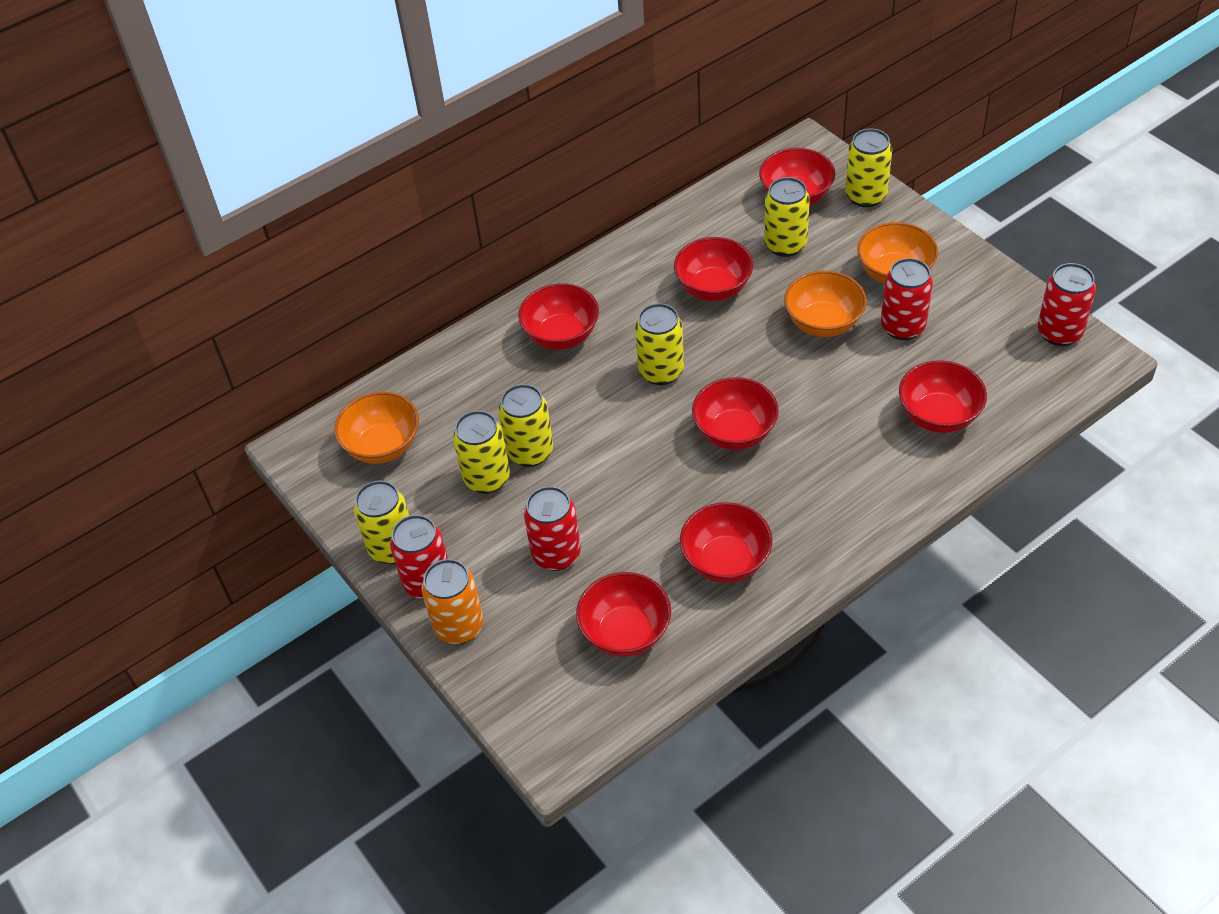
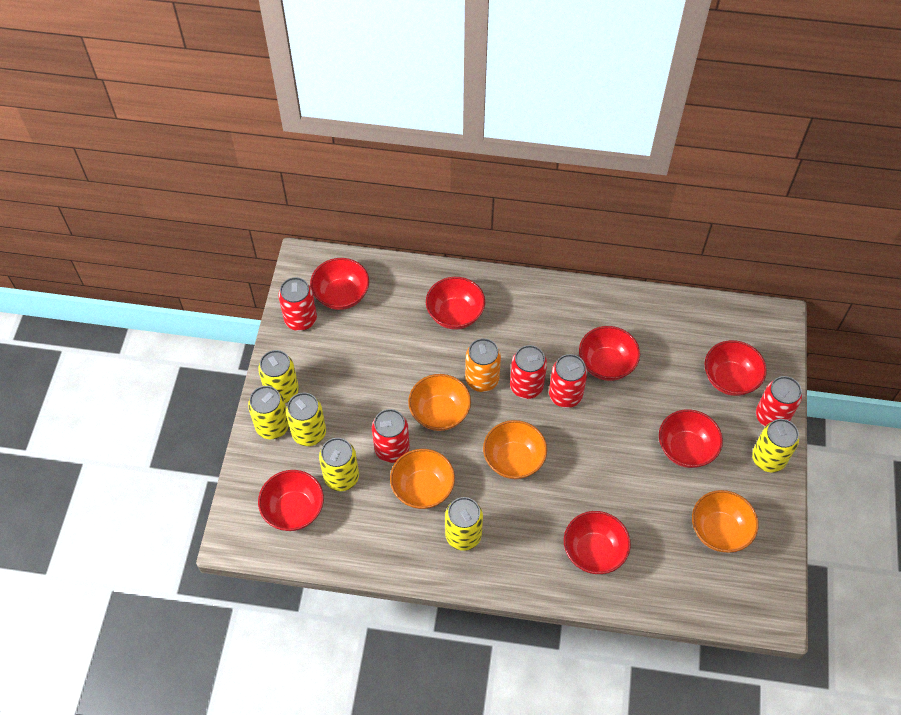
orange bowl: [334,392,419,464] [784,271,867,337] [857,222,938,284] = 3 -> [390,449,455,509] [408,374,471,431] [483,420,547,479] [692,490,759,553] = 4
red can: [390,515,448,599] [524,486,581,571] [881,258,933,340] [1038,263,1096,346] = 4 -> [278,277,317,331] [372,409,410,463] [510,345,547,399] [549,354,588,408] [756,376,802,427] = 5

